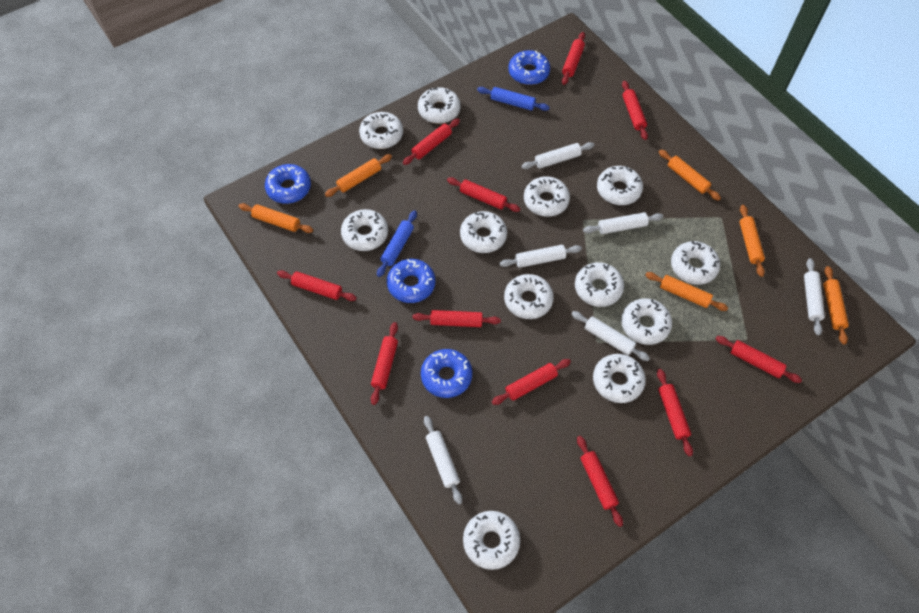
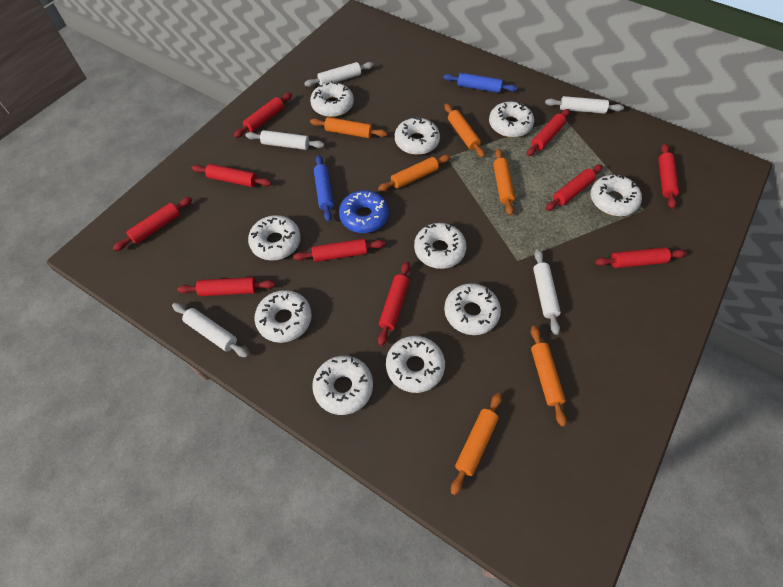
blue donut: [265,164,311,204] [387,259,435,303] [421,349,472,398] [508,50,550,85] = 4 -> [339,190,389,233] = 1
red rolling pin: [277,270,357,301] [371,322,398,405] [403,119,460,165] [412,310,501,327] [447,177,520,212] [492,359,571,405] [562,32,585,85] [577,436,623,527] [622,81,648,140] [657,369,693,456] [716,336,802,383] = 11 -> [113,197,192,251] [177,277,275,296] [192,164,272,187] [234,93,292,138] [293,239,385,262] [378,261,410,346] [527,109,570,156] [545,164,603,211] [595,247,686,268] [658,144,679,209] = 10
white donut: [341,209,388,251] [359,112,403,149] [418,87,461,124] [460,211,507,253] [463,511,520,570] [504,274,554,319] [524,176,570,217] [575,262,624,307] [593,354,646,403] [597,166,643,205] [621,298,672,345] [671,241,720,285] = 12 -> [248,215,301,261] [254,290,312,343] [310,81,354,117] [312,356,373,415] [386,336,445,393] [395,116,440,155] [414,223,466,269] [444,283,501,335] [489,101,534,138] [590,173,642,216] = 10
white rolling pin: [424,416,462,505] [499,245,582,268] [522,142,594,169] [572,311,650,361] [583,212,663,234] [804,258,825,336] = 6 -> [172,303,249,357] [245,130,324,150] [304,62,374,87] [533,249,561,335] [545,96,624,114] = 5

